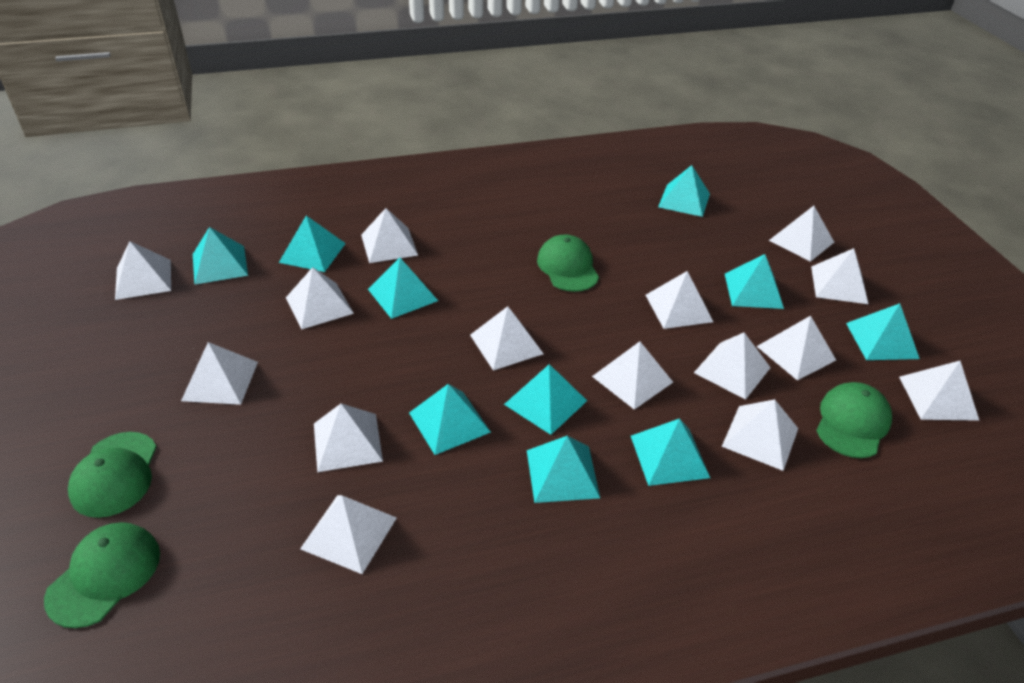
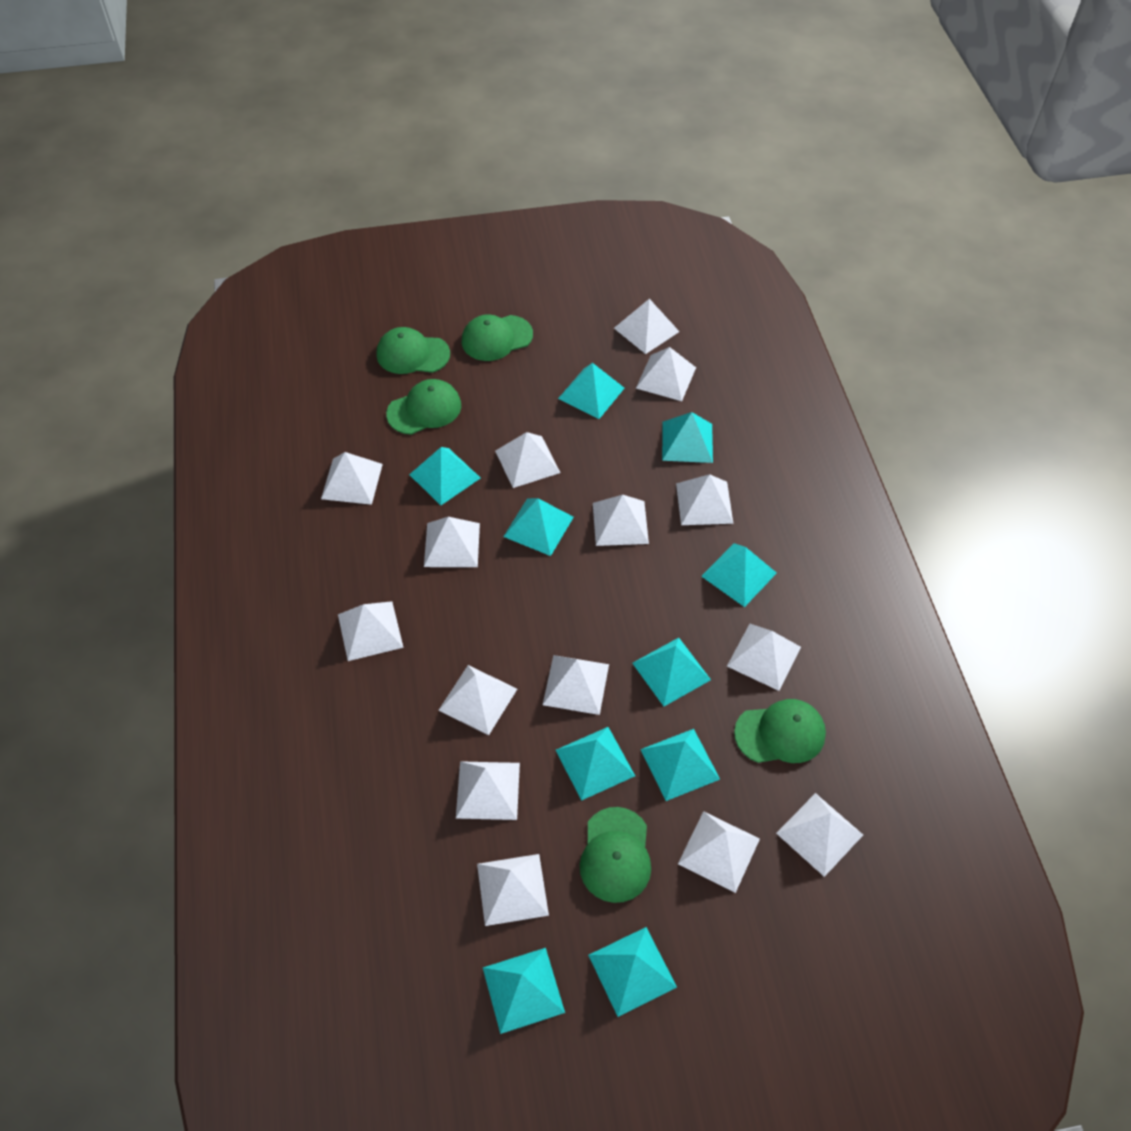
green cap: [44,522,160,628] [68,432,157,518] [537,234,599,292] [816,382,892,458] = 4 -> [376,327,450,374] [386,379,461,435] [462,315,533,361] [580,807,651,903] [734,699,826,763] = 5

